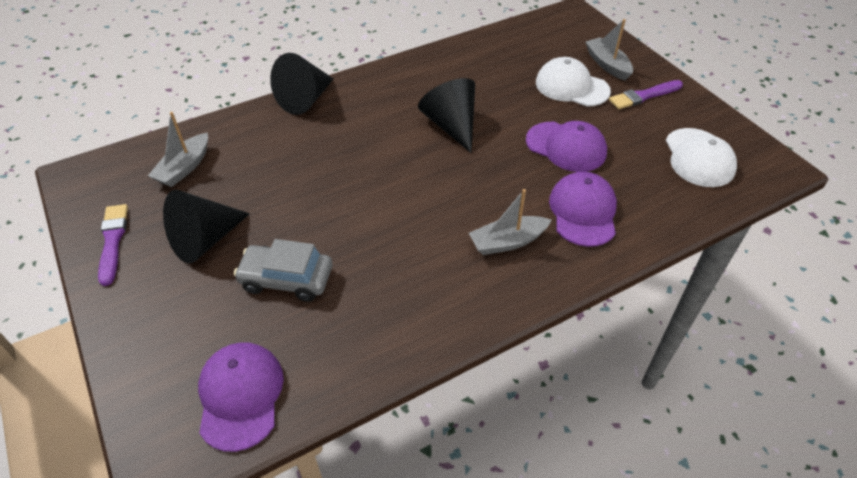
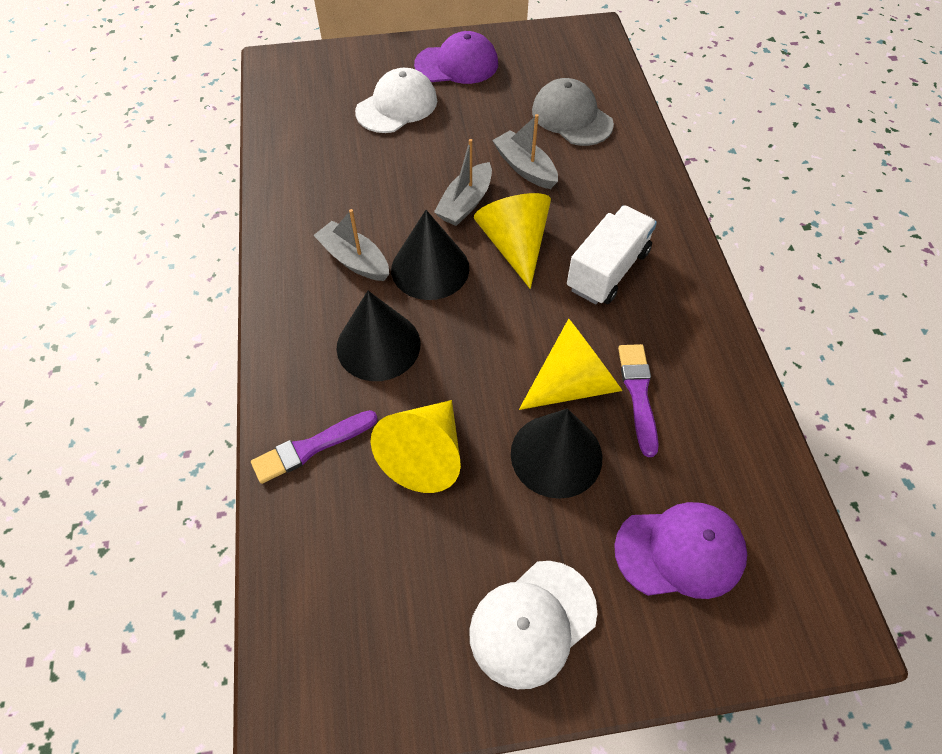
grey cap: none = 0 -> [532,78,614,146] = 1
grey car: [234,239,332,302] = 1 -> none = 0
purple cap: [198,342,284,452] [526,121,607,172] [549,172,617,247] = 3 -> [414,31,498,84] [614,502,747,599] = 2
white truck: none = 0 -> [567,205,657,304] = 1
yellow cone: none = 0 -> [371,400,461,493] [474,193,551,289] [519,318,622,410] = 3

